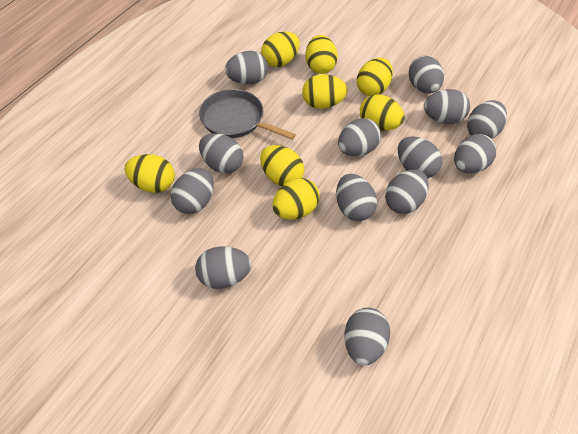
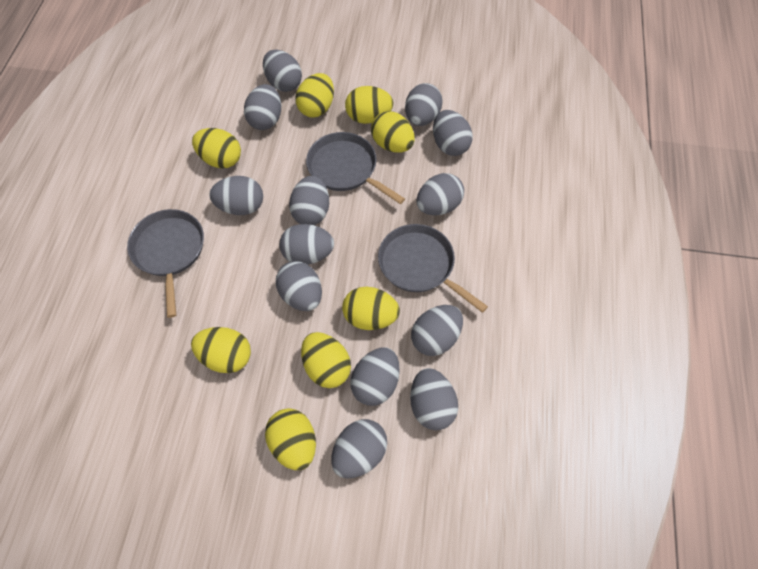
grey pan: [199,89,296,140] = 1 -> [127,209,204,318] [306,132,405,204] [378,224,488,313] = 3

